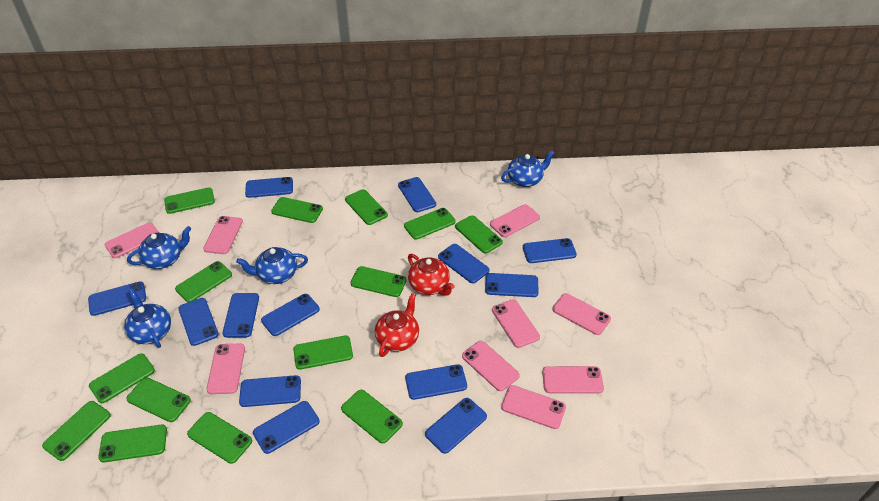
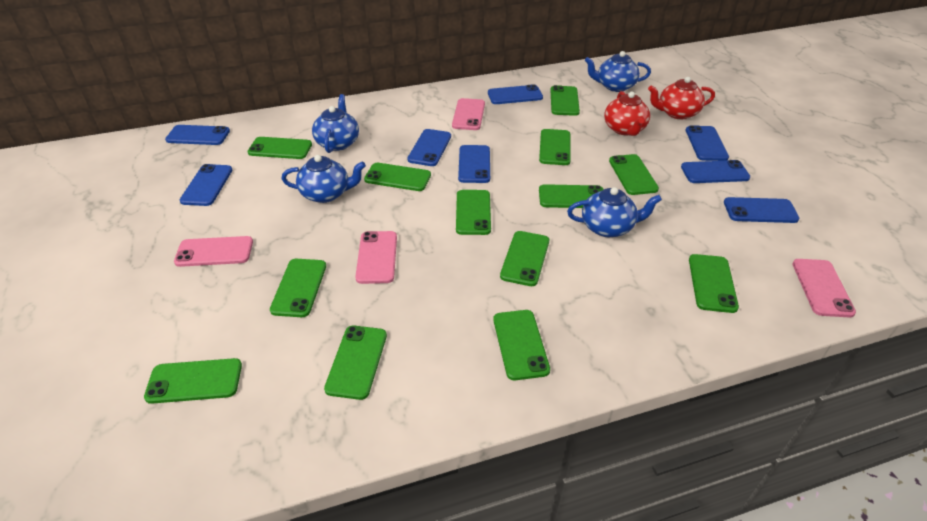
blue phone: [88,281,146,316] [178,298,219,346] [223,293,259,338] [239,375,301,407] [245,177,293,198] [253,401,320,454] [261,294,320,336] [398,177,436,212] [405,364,467,400] [425,398,487,454] [438,244,489,283] [485,273,539,297] [523,238,577,263] = 13 -> [165,125,230,145] [180,164,232,206] [407,129,451,166] [458,145,490,183] [488,84,543,104] [681,160,750,183] [686,125,729,161] [724,197,800,223] = 8
green phone: [42,401,111,461] [89,353,155,403] [98,424,167,462] [126,378,191,422] [164,187,215,214] [175,261,232,302] [187,412,252,464] [271,197,323,223] [293,335,353,370] [341,390,403,443] [345,189,388,225] [350,266,407,297] [404,208,456,240] [455,215,503,253] = 14 -> [144,358,242,404] [247,137,312,159] [270,259,326,317] [324,326,387,400] [364,163,431,191] [456,190,491,235] [493,310,550,380] [500,231,549,286] [539,129,571,165] [539,184,604,208] [550,85,580,116] [609,154,659,195] [689,254,739,313] = 13
pink phone: [105,223,159,258] [203,216,243,254] [206,344,245,394] [462,341,520,391] [490,204,540,237] [492,299,540,348] [501,385,566,429] [542,366,604,393] [552,293,611,335] = 9 -> [174,236,253,267] [355,231,397,284] [452,98,485,130] [792,259,856,318] = 4

